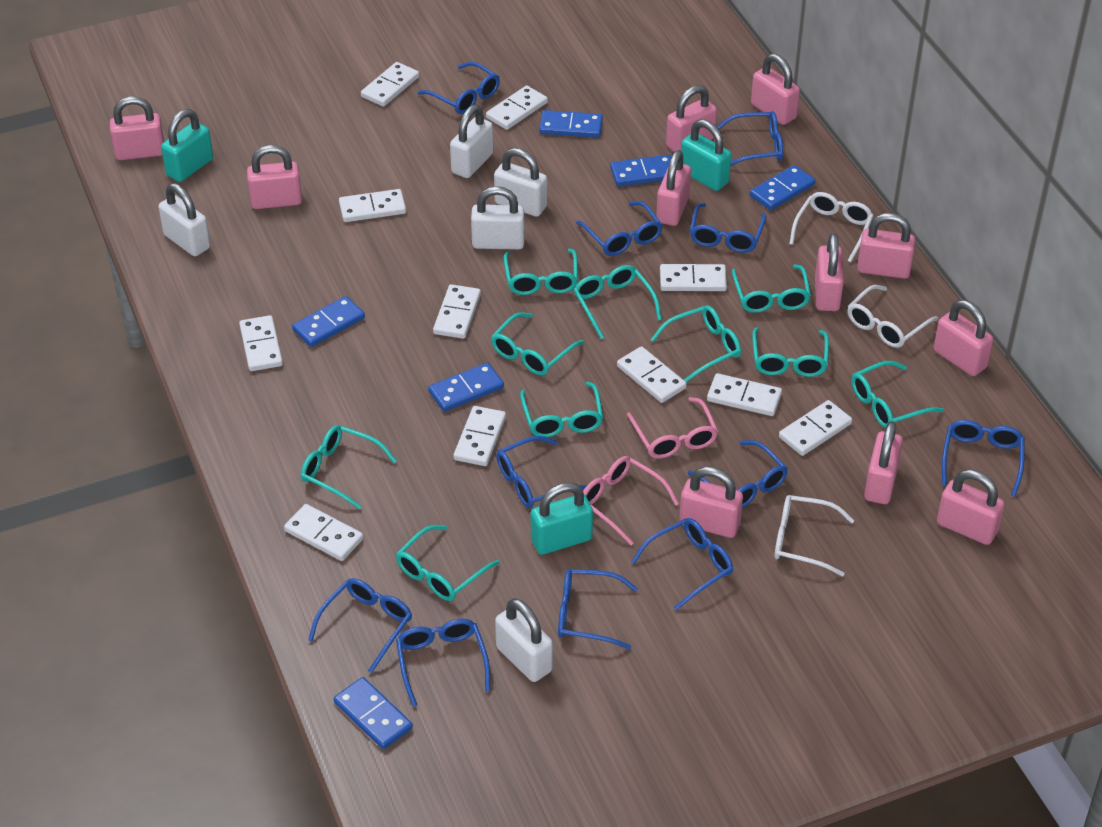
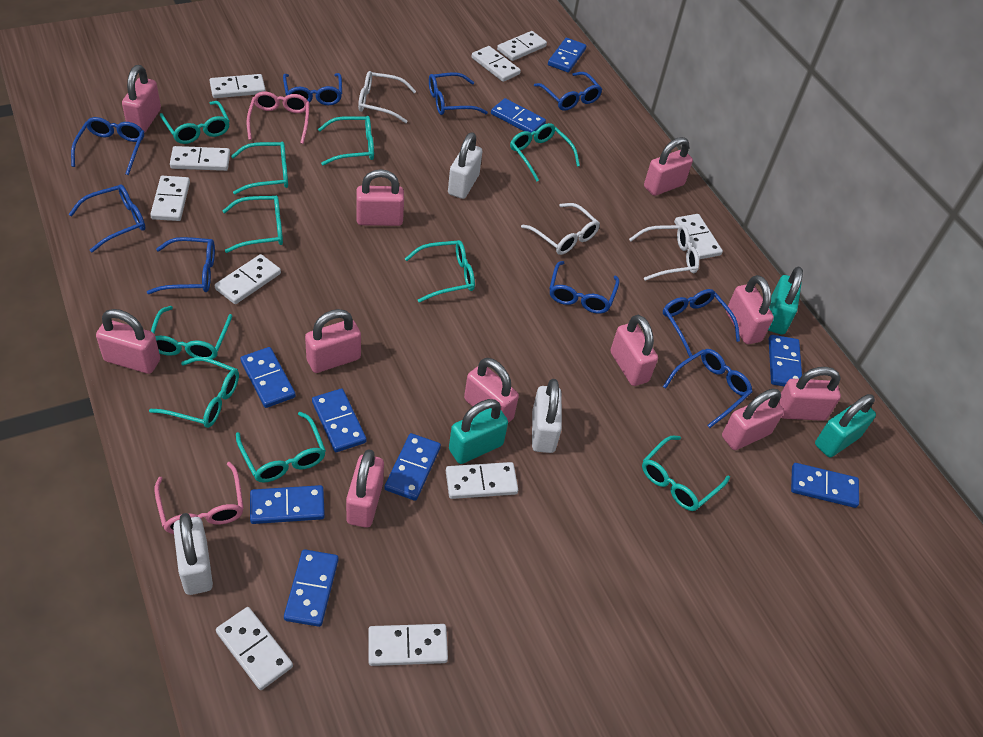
blue domino: [292,296,365,347] [334,677,413,749] [428,362,504,412] [539,110,603,138] [610,155,671,186] [750,165,815,211] = 6 -> [240,347,296,408] [250,485,325,524] [284,549,339,627] [312,389,366,452] [384,433,441,501] [491,98,546,133] [548,38,586,73] [769,335,802,387] [791,463,859,508] = 9
blue glasses: [308,578,412,673] [396,619,490,707] [418,62,500,114] [496,436,587,508] [558,569,638,649] [576,201,663,256] [631,518,733,610] [688,440,788,508] [690,203,766,253] [717,111,783,166] [942,420,1025,497] = 11 -> [69,184,145,253] [71,117,144,175] [147,237,215,294] [283,73,342,105] [429,72,488,115] [534,72,602,111] [549,261,619,314] [663,289,740,357] [663,349,753,428] = 9
white domino: [239,315,283,371] [284,504,364,561] [339,189,406,222] [361,62,419,107] [433,284,481,339] [453,406,506,466] [486,85,548,130] [617,346,687,403] [660,264,727,291] [707,373,782,416] [779,400,852,456] = 11 -> [150,176,190,221] [170,146,230,171] [209,74,266,98] [215,254,281,304] [216,607,293,690] [368,624,448,666] [446,462,518,499] [471,46,521,82] [497,31,547,61] [674,214,723,259] = 10
white padlock: [159,183,210,256] [450,105,493,178] [471,186,525,250] [494,148,547,217] [495,598,553,682] = 5 -> [173,513,213,595] [448,132,482,199] [532,379,562,453] = 3

